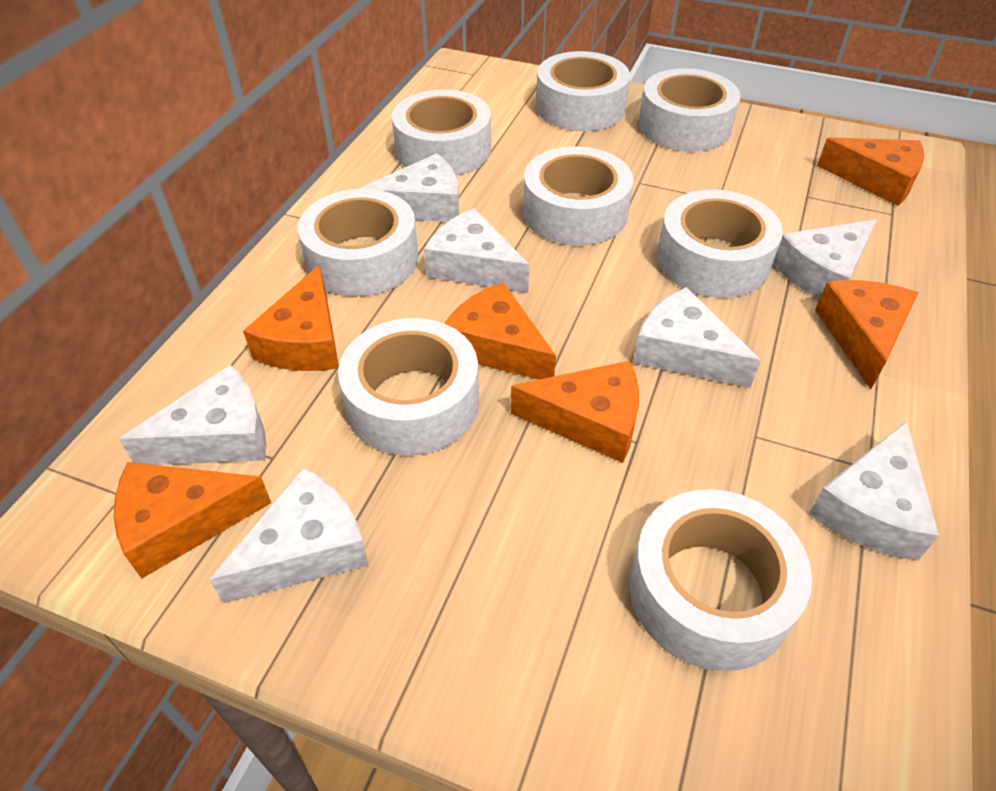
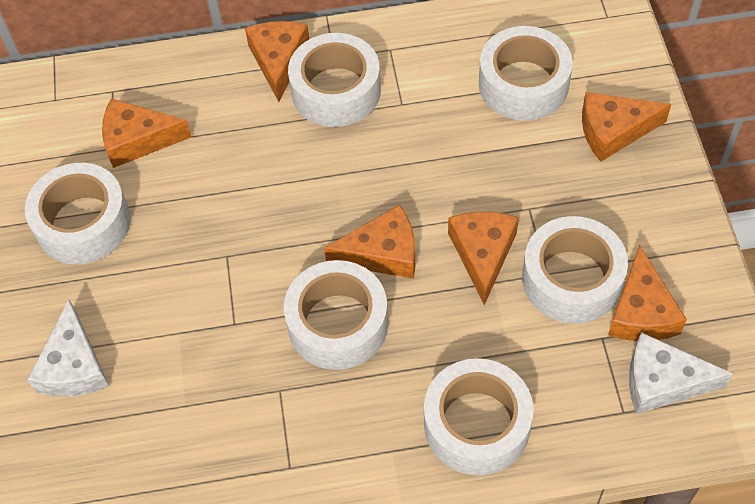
white cheese: [119,365,267,465] [209,467,369,604] [360,153,459,222] [424,208,530,293] [633,287,761,388] [773,219,877,299] [809,421,939,561] = 7 -> [27,299,109,397] [629,332,733,414] = 2
white tape: [298,189,419,297] [338,318,479,456] [392,90,491,176] [523,146,633,246] [536,51,630,131] [630,489,812,671] [639,68,741,152] [657,189,783,298] = 8 -> [25,163,131,264] [284,260,388,370] [288,33,381,127] [424,358,534,475] [479,26,573,121] [522,216,628,324] = 6

